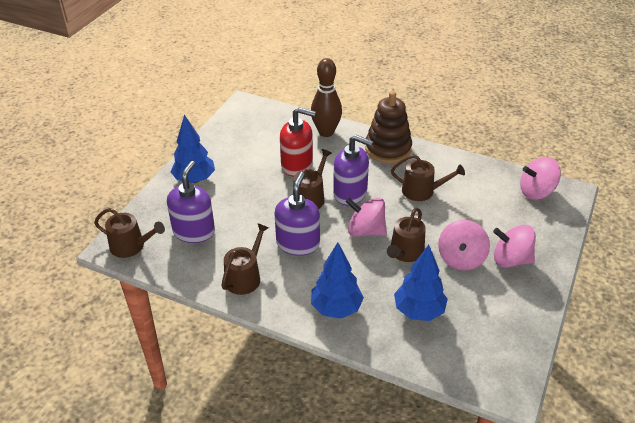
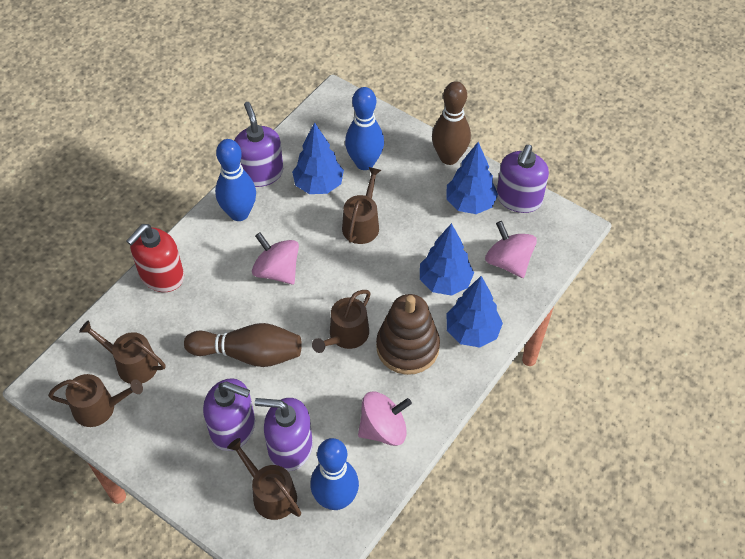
blue bowling pin: none = 0 -> [215,139,256,221] [310,438,359,510] [345,87,384,170] = 3
blue tree: [171,114,215,183] [311,242,364,319] [394,245,448,321] = 3 -> [292,122,344,194] [420,223,474,296] [446,142,498,214] [447,276,503,348] = 4
brown bowling pin: [311,58,342,137] = 1 -> [184,323,302,367] [432,81,471,165] = 2
pink spinning top: [346,198,387,237] [438,220,490,270] [493,225,536,268] [520,157,561,200] = 4 -> [252,232,299,284] [358,392,412,446] [485,221,537,278] = 3
purple soap dispenser: [167,161,215,243] [274,172,320,256] [333,135,373,205] = 3 -> [203,378,255,451] [234,102,283,187] [255,398,313,471] [497,145,549,213] = 4

